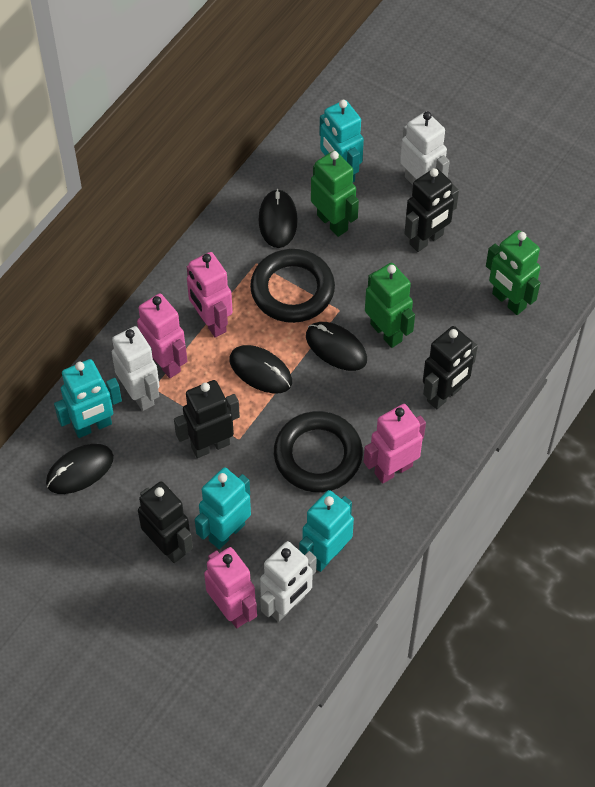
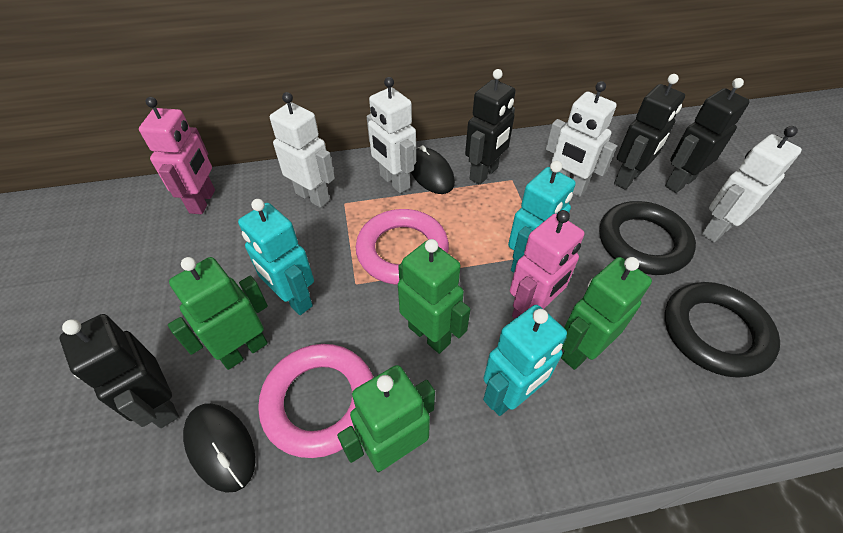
black mouse: [46,444,114,494] [230,345,292,393] [258,189,298,248] [306,322,367,371] = 4 -> [183,403,256,493] [411,145,455,194] = 2
green robot: [311,151,359,237] [365,263,415,348] [486,230,540,315] = 3 -> [168,257,268,370] [337,365,435,473] [398,239,470,354] [561,257,652,370] = 4
pink ring: none = 0 -> [258,344,374,458] [356,209,449,285] = 2
pink robot: [137,293,187,378] [187,252,233,337] [204,547,257,628] [364,404,426,484] = 4 -> [139,97,215,214] [510,210,584,319] = 2
turquoise robot: [54,359,122,438] [195,467,251,549] [299,490,354,572] [319,100,364,183] = 4 -> [238,199,314,315] [483,305,567,416] [508,161,576,273] = 3
white robot: [112,326,160,411] [260,541,317,622] [400,111,450,185] = 3 -> [270,92,335,208] [367,77,416,193] [546,81,617,197] [701,126,802,242] = 4

